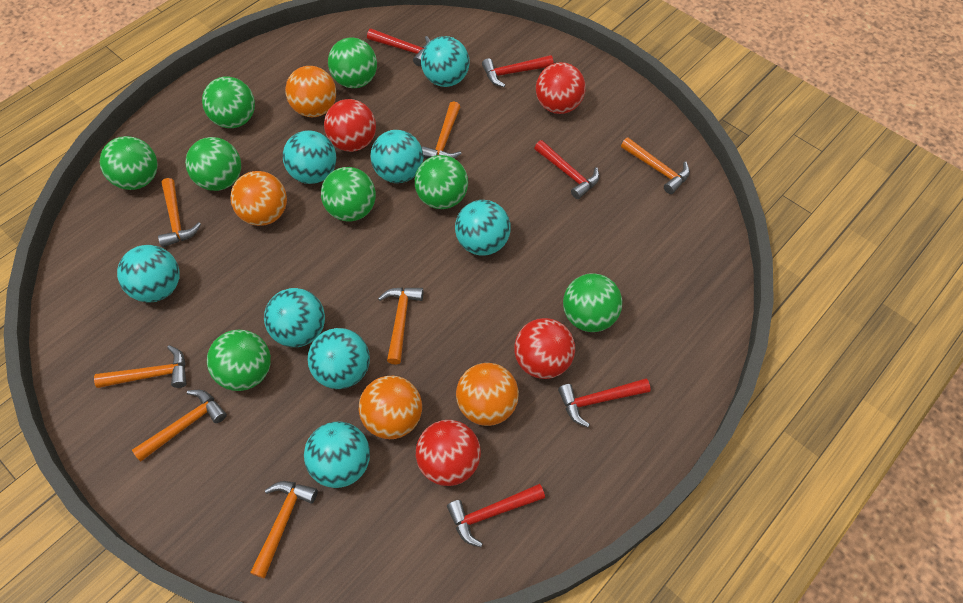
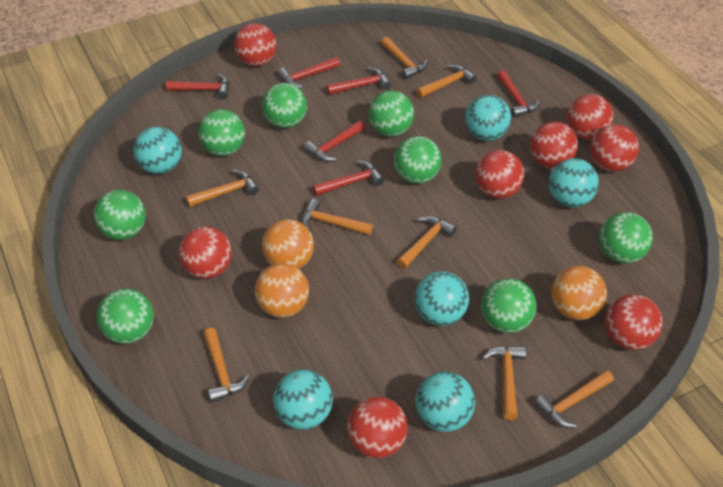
orange ball: [230,171,287,226] [285,66,336,117] [359,376,422,439] [456,363,519,426] = 4 -> [255,263,309,317] [262,219,314,269] [551,266,607,320] = 3
orange hammer: [94,345,186,388] [132,390,227,461] [158,178,201,247] [250,481,318,579] [378,287,424,365] [422,102,462,159] [621,138,690,194] = 7 -> [186,170,259,207] [203,328,250,402] [302,199,373,235] [381,37,428,79] [396,216,457,269] [416,64,477,98] [482,346,526,420] [534,370,614,428] = 8
red ball: [324,99,376,152] [416,420,481,486] [514,318,575,379] [536,62,586,114] = 4 -> [179,227,232,279] [234,23,277,66] [347,396,408,458] [475,150,524,199] [530,122,578,169] [567,94,613,140] [590,124,639,172] [605,294,663,350] = 8
red hammer: [367,29,431,66] [447,484,545,547] [482,55,554,87] [534,140,599,199] [558,378,651,427] = 5 -> [166,74,229,99] [277,57,340,88] [304,120,366,162] [313,160,384,196] [326,67,391,95] [497,70,541,117] = 6
turquoise ball: [117,245,180,302] [264,288,325,347] [283,130,336,184] [304,421,370,488] [308,328,370,389] [370,130,423,183] [421,36,469,87] [455,200,510,255] = 8 -> [133,127,182,174] [273,369,333,430] [414,271,469,326] [416,372,475,432] [465,95,511,141] [549,158,599,207] = 6

